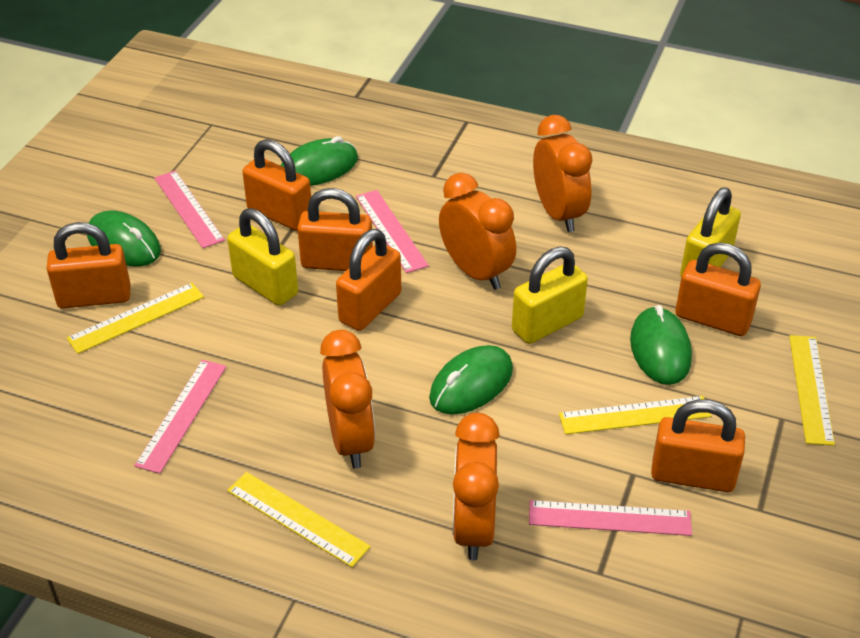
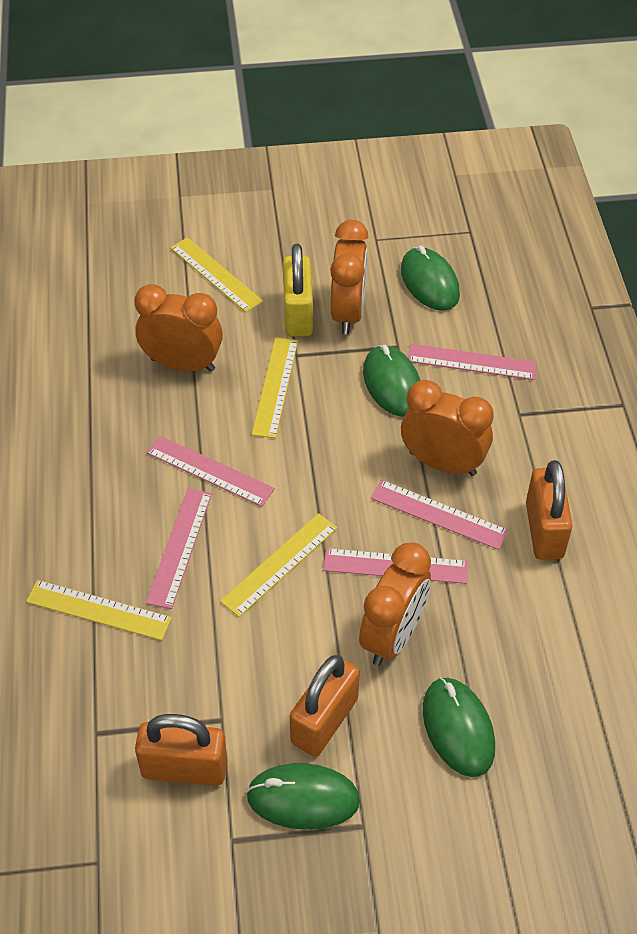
orange padlock: [47,222,131,309] [242,139,311,231] [297,188,373,271] [336,229,401,331] [651,399,745,492] [675,243,761,336] = 6 -> [135,714,228,786] [290,655,360,757] [526,460,573,560] = 3
pink ruler: [134,360,226,474] [154,170,225,248] [356,190,429,273] [529,500,692,536] = 4 -> [146,488,212,609] [147,436,275,507] [323,548,468,584] [371,480,508,550] [408,344,537,380] = 5
yellow padlock: [227,208,298,306] [512,247,588,344] [680,188,741,277] = 3 -> [283,244,313,337] = 1

